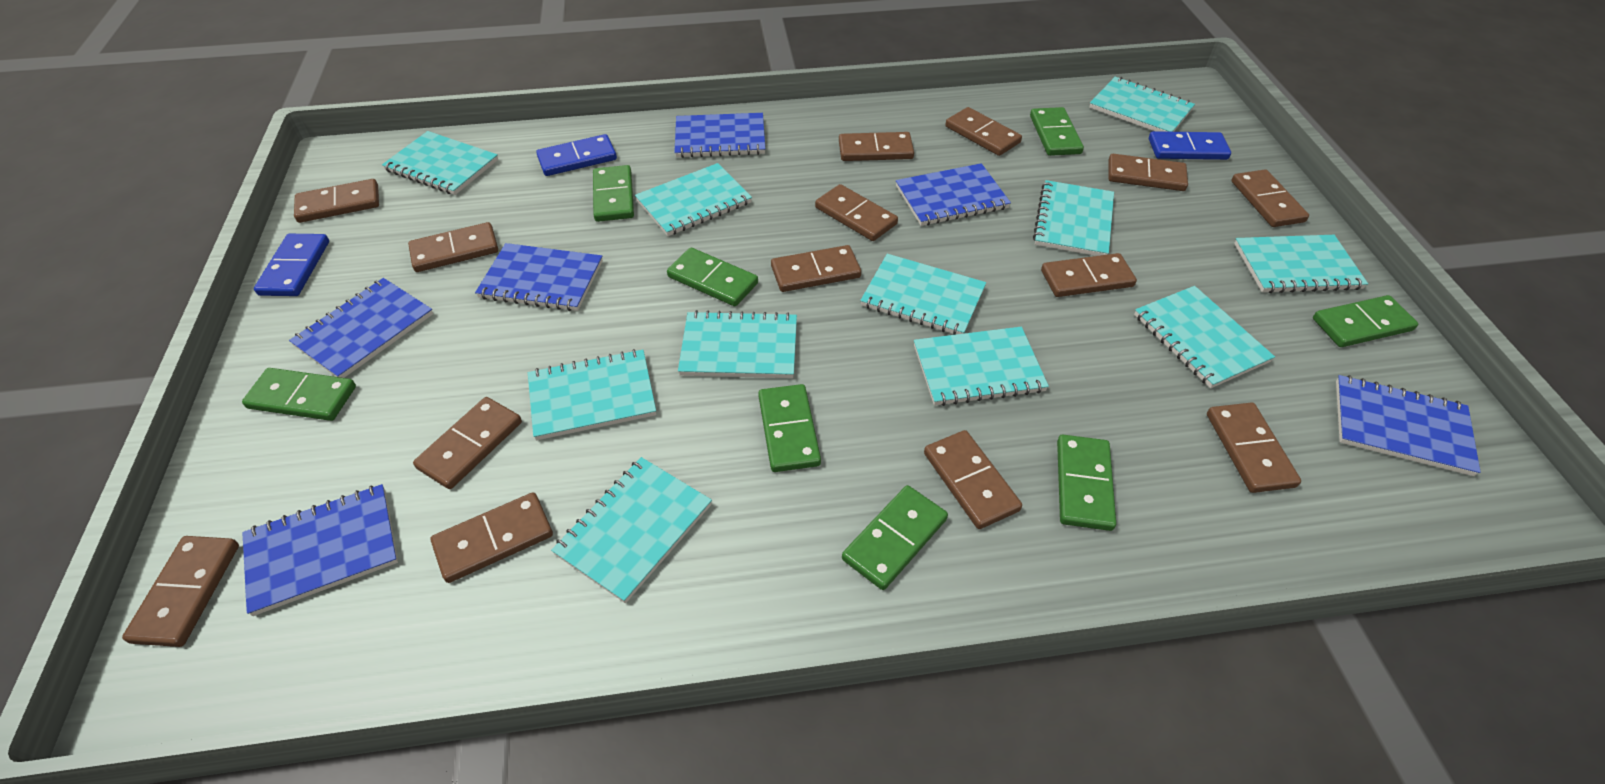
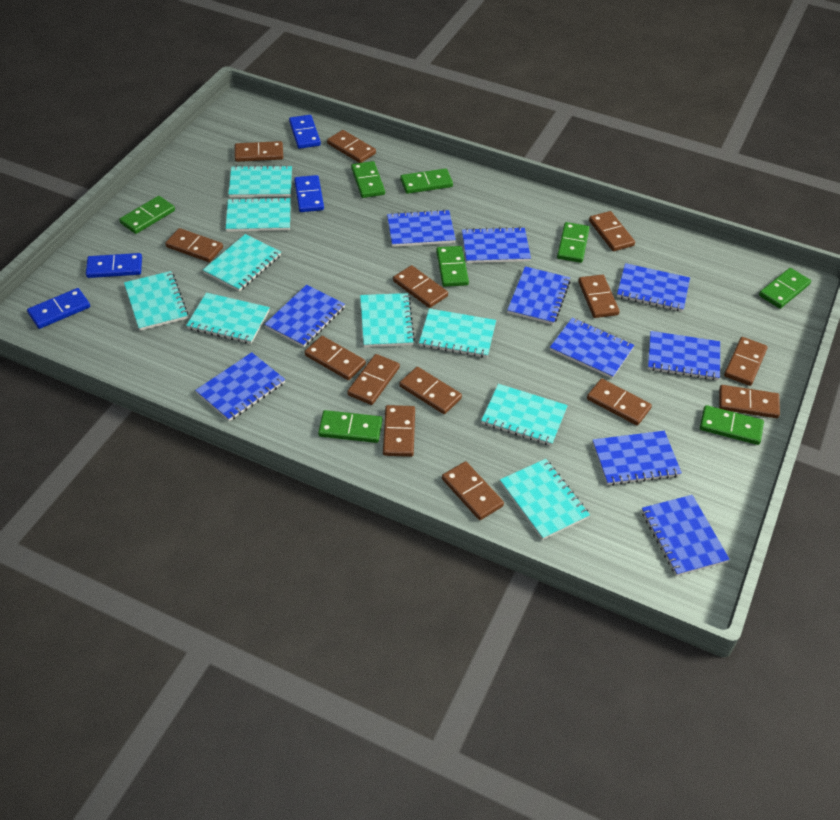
blue domino: [254,234,329,296] [536,134,617,176] [1149,131,1231,160] = 3 -> [27,288,90,329] [86,253,142,278] [289,115,321,149] [294,175,324,212] = 4
blue notebook: [242,484,398,616] [289,278,433,378] [475,243,603,311] [674,113,765,158] [896,163,1011,226] [1336,375,1481,476] = 6 -> [195,352,285,421] [264,285,345,347] [387,210,456,247] [462,227,531,263] [507,266,571,325] [550,318,634,379] [592,431,682,486] [617,263,690,312] [642,495,730,576] [648,331,720,380] = 10
turquoise notebook: [382,131,498,195] [528,349,656,440] [551,457,712,603] [635,163,752,236] [678,310,797,378] [860,254,986,335] [914,327,1049,406] [1033,180,1114,256] [1089,77,1195,132] [1134,286,1275,388] [1234,235,1368,293] = 11 -> [124,271,188,331] [186,293,270,344] [203,234,281,292] [225,197,291,232] [228,165,292,197] [360,293,415,347] [419,308,496,358] [481,384,568,446] [500,459,590,540] = 9

